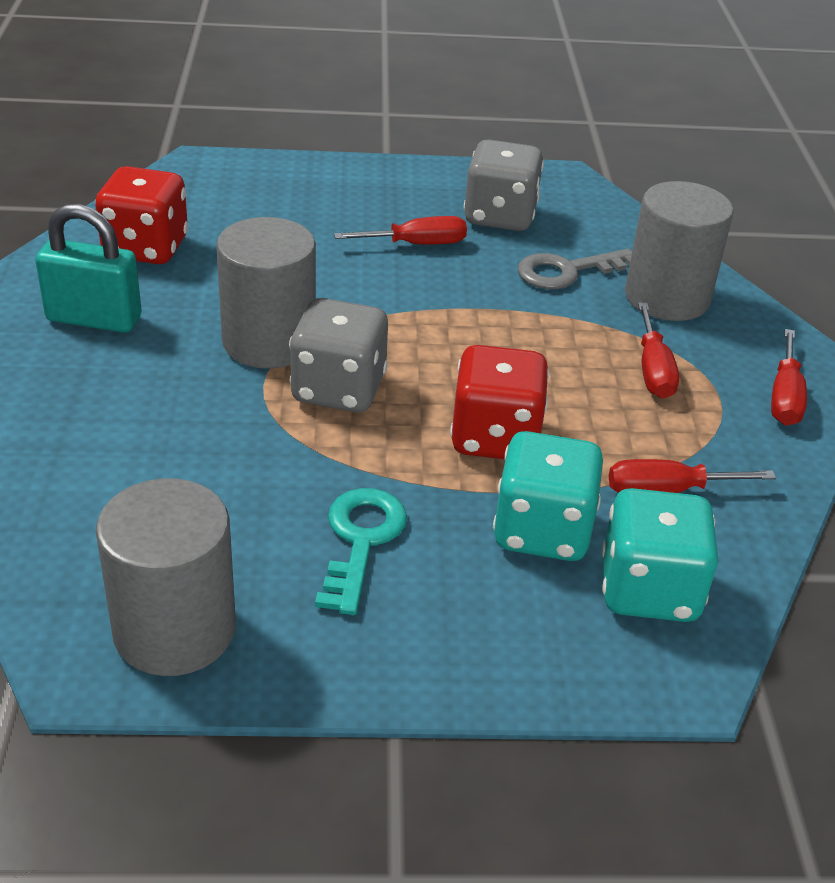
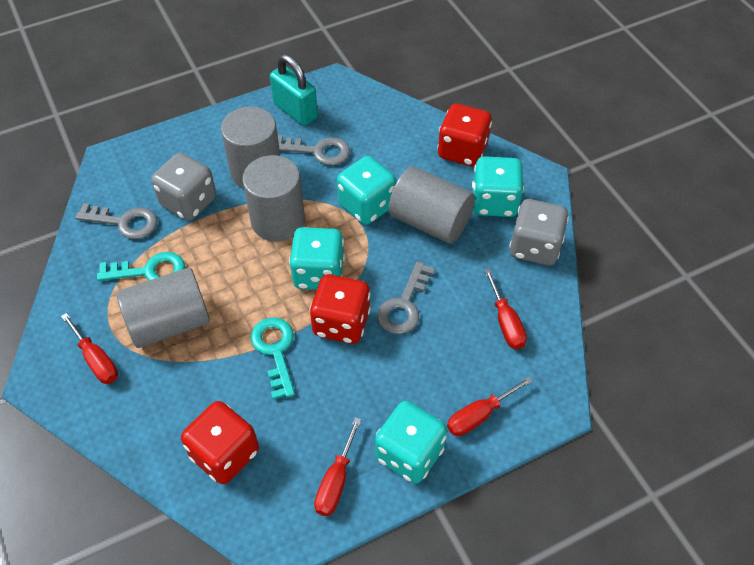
grey cylinder: [96,478,236,676] [216,217,316,369] [625,181,734,321] = 3 -> [117,268,210,348] [221,106,280,189] [242,155,305,242] [388,166,475,244] = 4
grey key: [518,249,632,289] = 1 -> [75,203,158,239] [278,135,350,166] [377,262,435,334] = 3
red dice: [95,166,188,264] [450,345,549,459] = 2 -> [181,401,259,484] [310,274,371,344] [438,104,492,167] = 3
turquoise dice: [493,431,603,561] [602,488,718,622] = 2 -> [289,227,345,290] [337,156,397,225] [375,401,447,484] [472,156,524,217] = 4
turquoise key: [315,488,407,615] = 1 -> [97,252,185,281] [251,317,295,399] = 2

